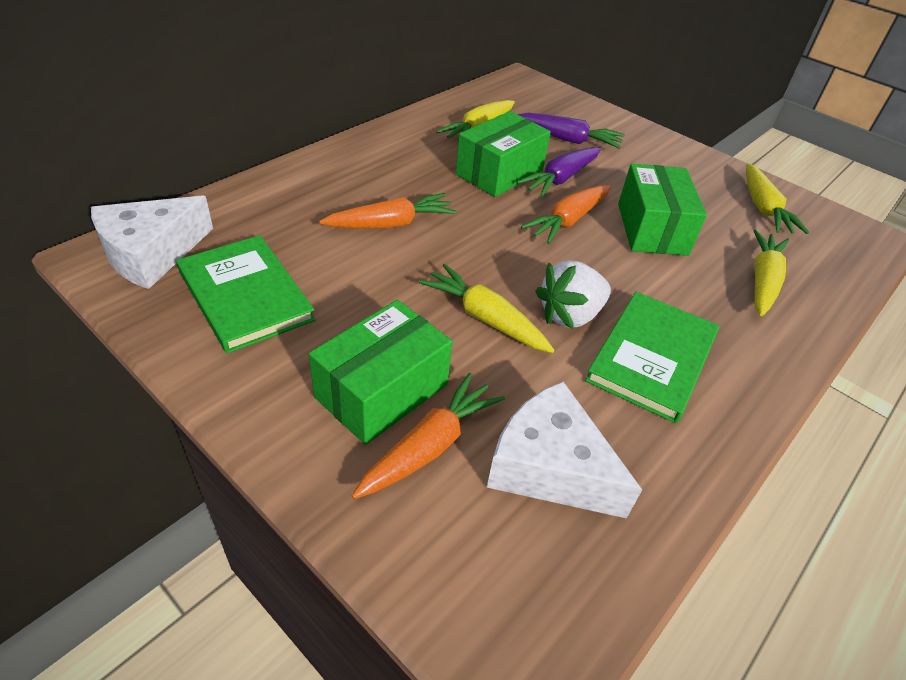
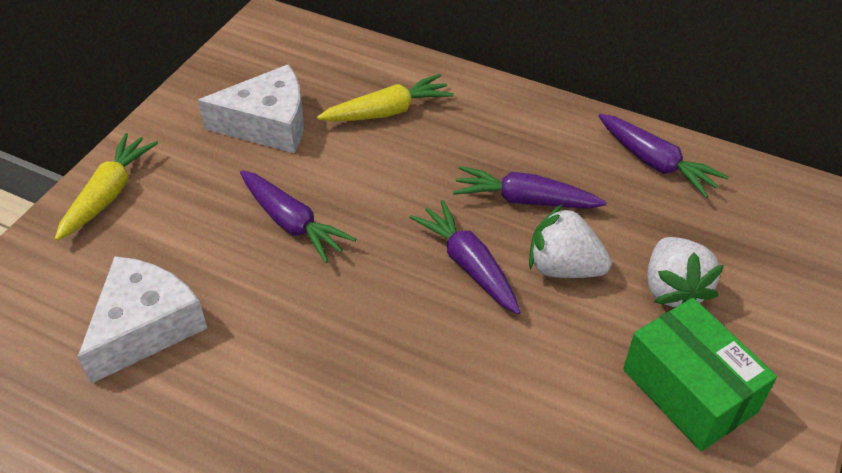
green book: [177,235,315,354] [585,292,719,423] = 2 -> none = 0
green box: [309,300,452,445] [456,111,551,197] [618,164,707,256] = 3 -> [623,298,777,451] = 1
orange carrot: [319,193,457,228] [352,373,505,499] [521,185,611,244] = 3 -> none = 0
purple carrot: [517,113,625,149] [517,147,601,197] = 2 -> [240,170,356,263] [410,200,521,315] [453,166,607,209] [598,114,729,198] = 4
white strawberry: [535,260,611,329] = 1 -> [529,204,611,278] [647,237,724,307] = 2
yellow carrot: [419,264,554,353] [436,100,515,142] [746,163,809,234] [753,229,789,316] = 4 -> [55,133,158,241] [317,74,454,121] = 2

